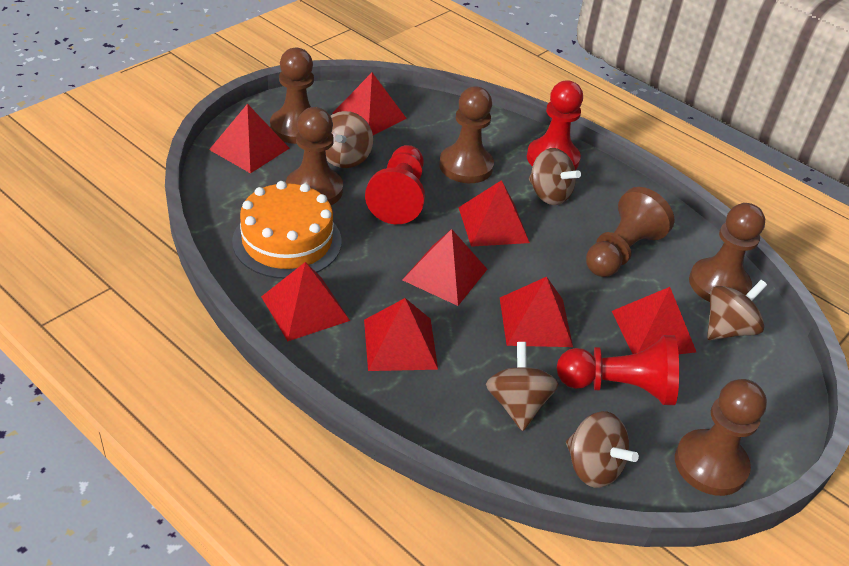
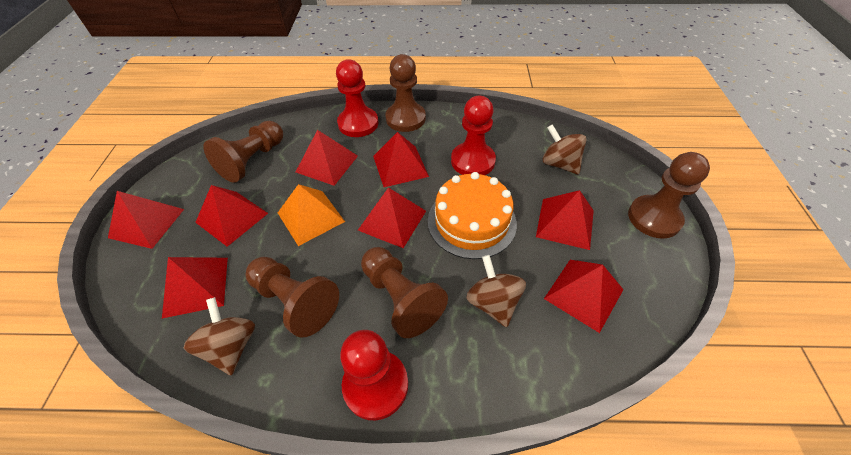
brown pawn: [270,48,314,144] [286,107,343,205] [439,86,494,183] [586,187,674,277] [675,379,767,496] [689,203,765,302] = 6 -> [203,121,283,183] [245,257,339,338] [361,247,448,338] [386,54,426,132] [628,152,710,239] = 5
brown spinning top: [325,111,373,168] [486,342,559,431] [529,148,581,205] [566,411,639,488] [707,280,767,340] = 5 -> [184,297,255,375] [466,255,526,327] [542,124,587,175] = 3
orange pyramid: none = 0 -> [278,184,345,246] = 1

